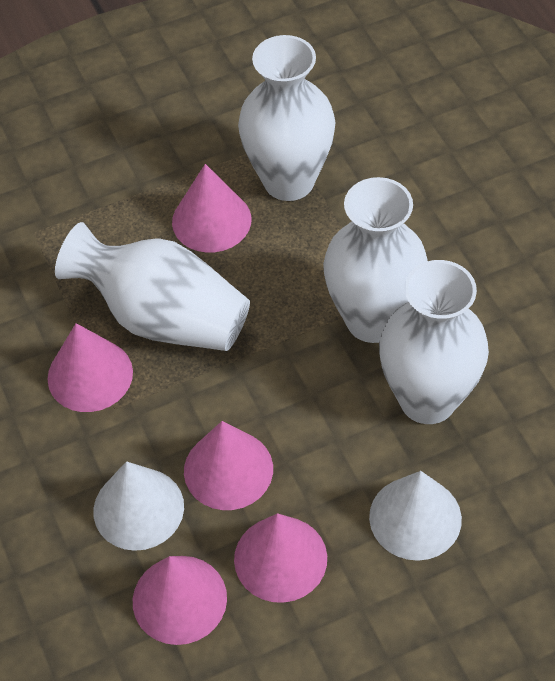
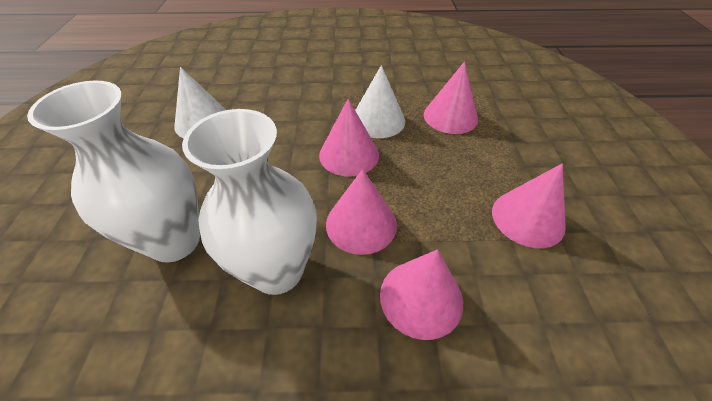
white vase: [55,222,250,351] [238,35,336,201] [323,177,428,343] [379,260,489,424] = 4 -> [27,81,200,262] [182,109,317,295] = 2

